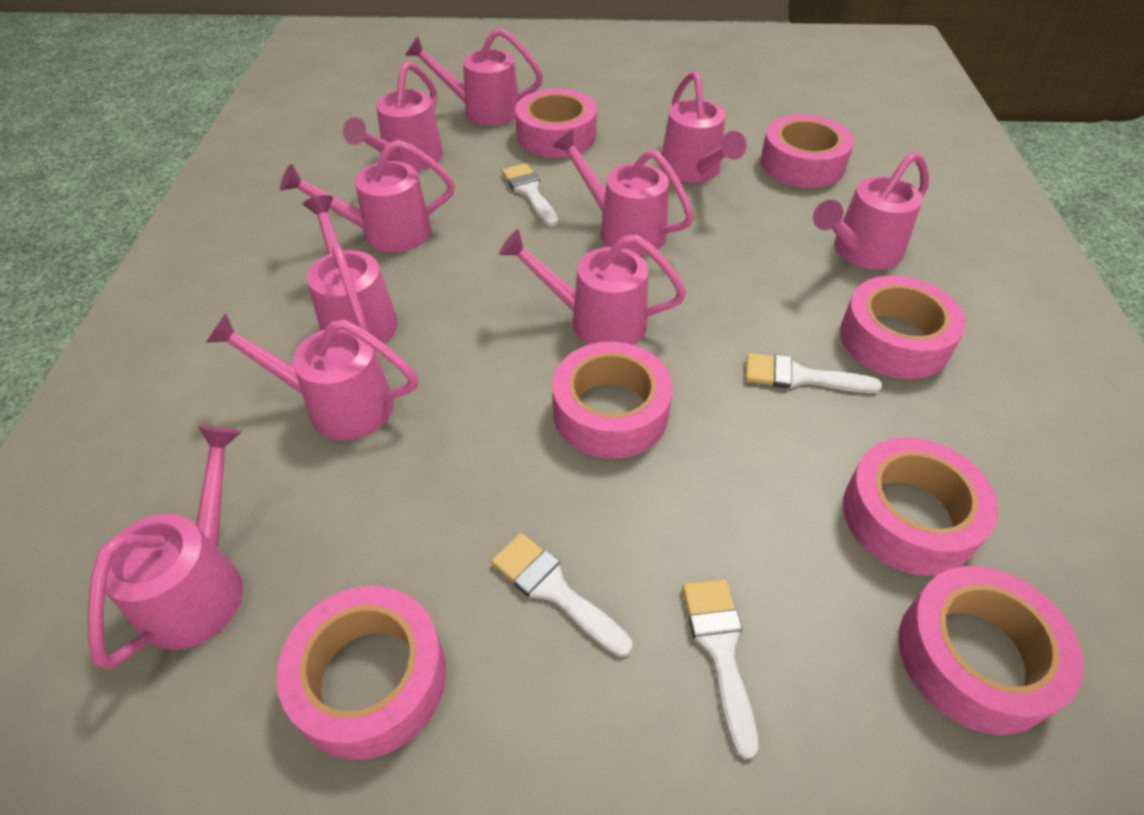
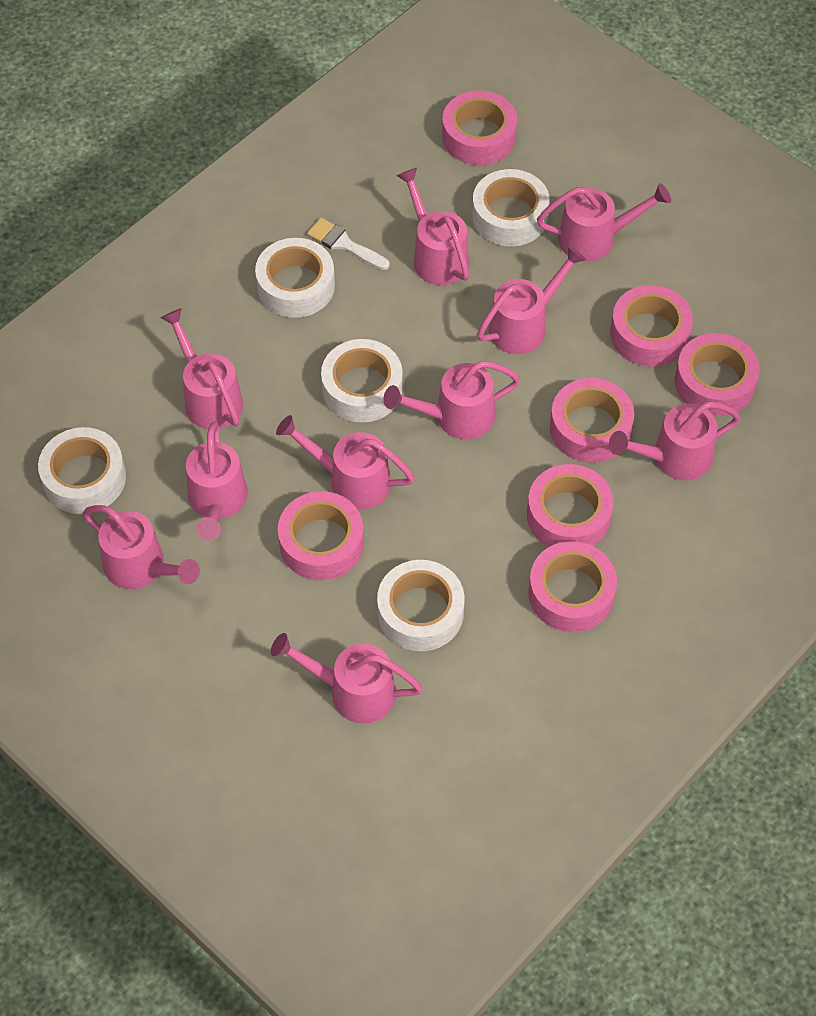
white brush: [491,533,632,657] [502,163,558,226] [682,579,759,759] [745,353,882,393] = 4 -> [307,218,390,270] = 1
white tape: none = 0 -> [38,427,126,514] [255,238,335,318] [321,339,403,422] [377,560,465,651] [472,169,550,246] = 5

